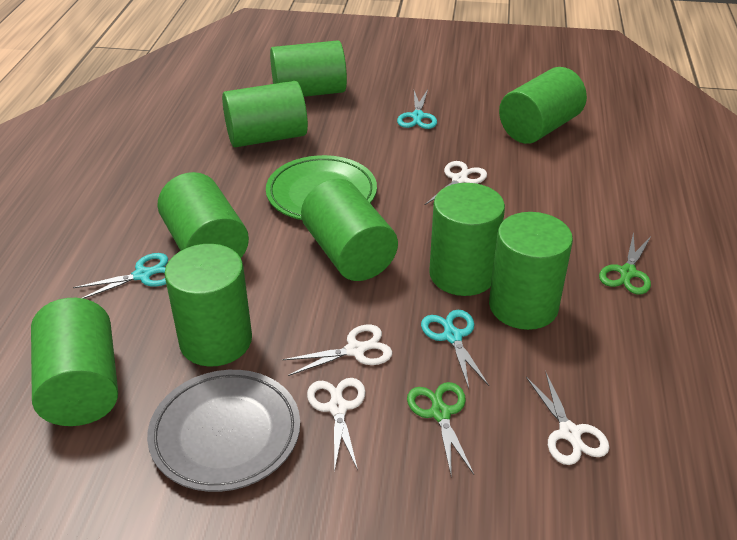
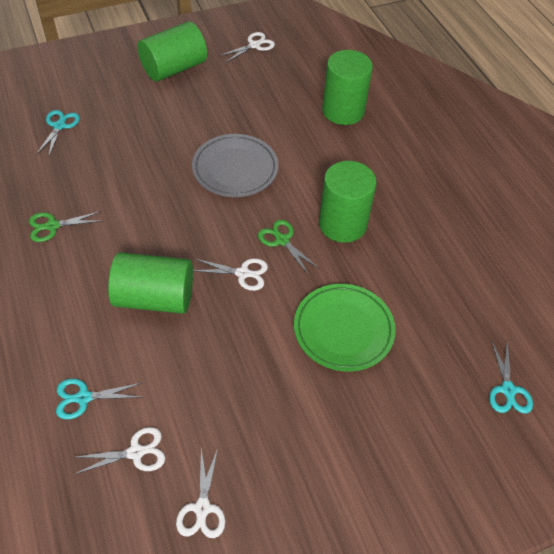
green cylinder: [31,298,118,426] [157,172,249,258] [164,244,252,367] [222,81,308,147] [270,40,347,97] [301,179,398,281] [429,183,505,296] [489,212,573,330] [499,67,587,144] = 9 -> [108,252,193,314] [137,21,207,82] [319,161,377,243] [322,50,373,125] = 4

